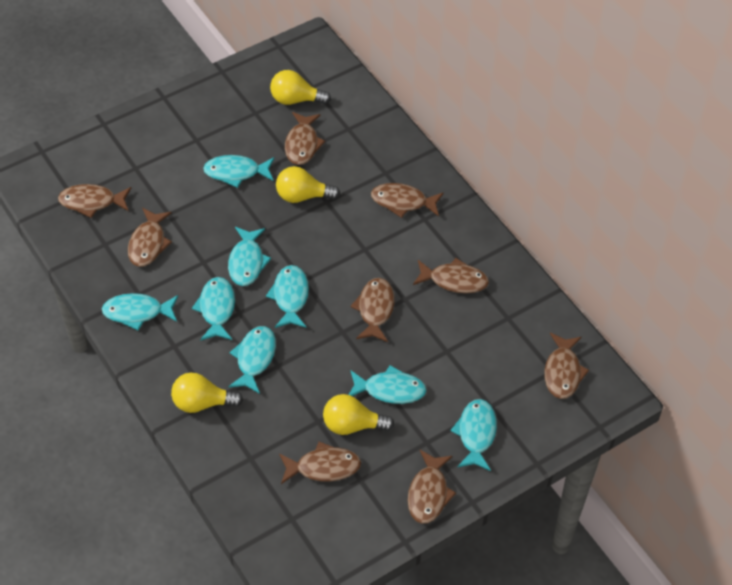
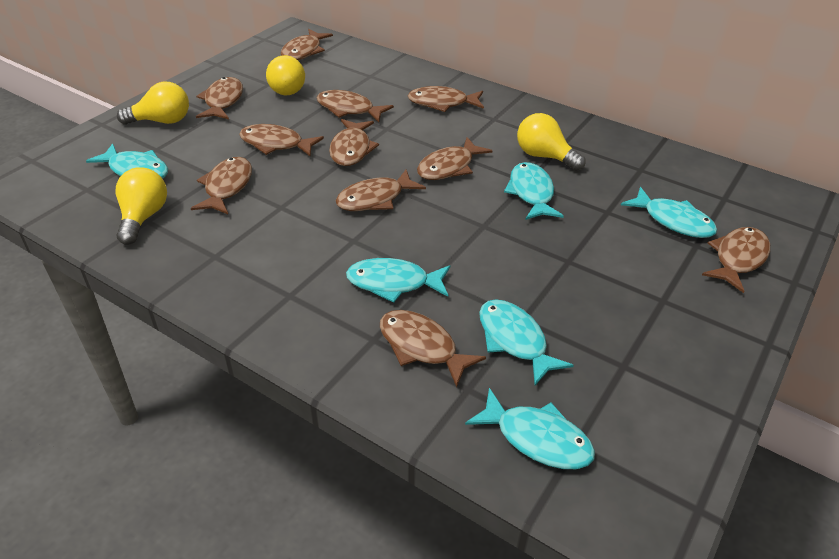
brown fish: [58,184,131,218] [128,208,172,267] [279,442,361,484] [285,112,325,165] [351,278,394,342] [371,183,443,218] [408,450,456,524] [413,258,489,293] [544,333,589,399] = 9 -> [191,157,252,214] [196,77,243,119] [239,124,324,157] [281,29,333,60] [317,90,394,122] [329,119,379,166] [336,169,426,211] [380,310,486,388] [408,86,484,112] [417,137,492,180] [702,227,770,293] = 11
turquoise fish: [102,293,178,330] [192,277,235,341] [203,155,274,188] [228,227,271,286] [228,326,276,394] [266,265,309,328] [349,365,427,404] [450,399,497,471] = 8 -> [86,143,168,179] [346,258,450,303] [465,388,595,469] [479,299,574,385] [504,162,564,220] [621,187,717,238] = 6

